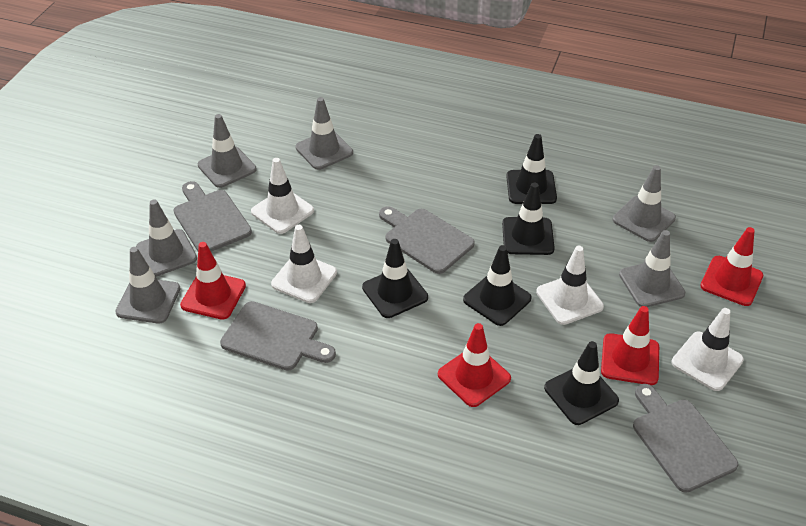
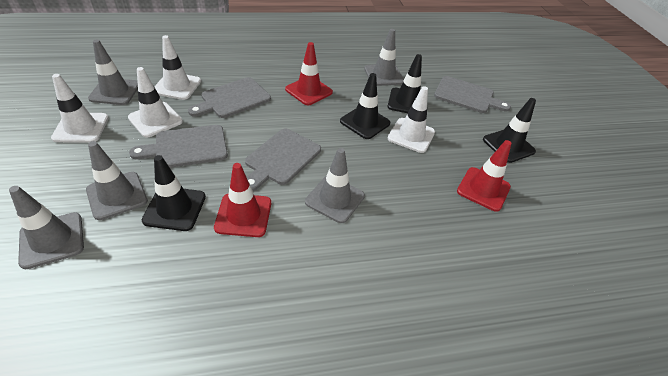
black traffic cone: [362,239,428,318] [463,245,532,326] [502,183,555,255] [506,134,557,204] [544,341,619,425] = 5 -> [142,155,206,231] [340,73,390,139] [388,54,422,113] [483,98,536,163] = 4
grey traffic cone: [115,247,181,324] [136,199,197,277] [198,114,257,188] [295,97,353,170] [613,165,676,242] [619,230,685,307] = 6 -> [9,186,84,269] [86,141,148,220] [88,39,138,105] [305,148,365,223] [364,29,404,86] = 5
red traffic cone: [180,242,246,320] [438,323,511,407] [601,306,659,385] [700,227,763,306] = 4 -> [214,163,271,237] [285,42,333,105] [457,140,512,212] = 3

